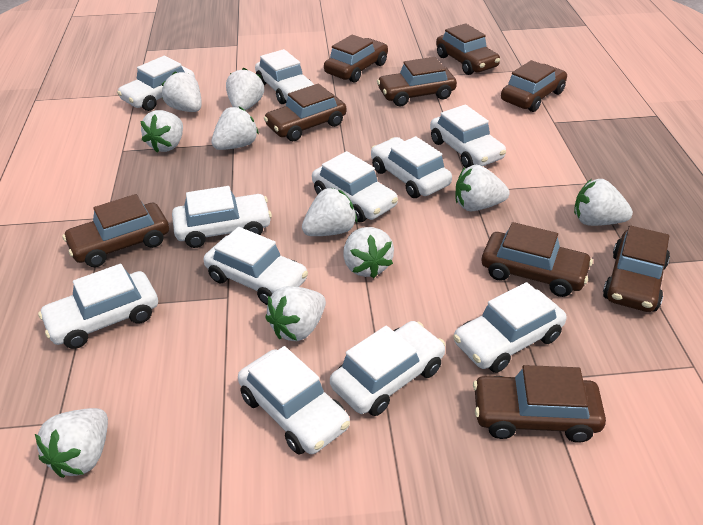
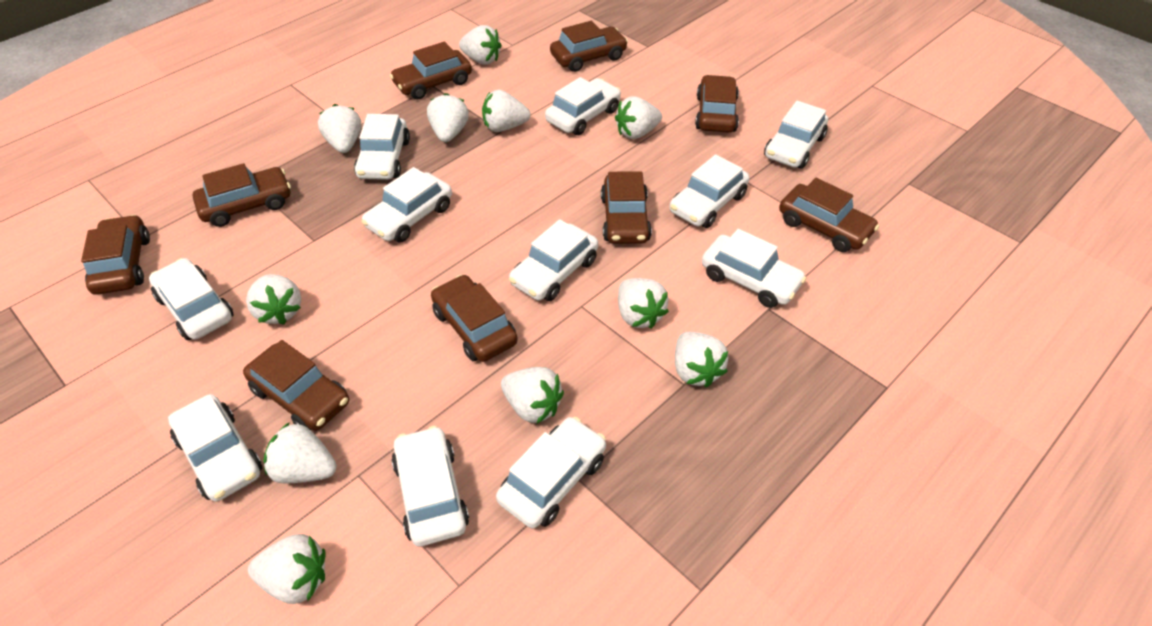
white strawberry: [35,408,108,478] [141,110,183,152] [162,71,202,112] [212,107,259,150] [226,68,264,110] [265,286,326,341] [302,188,357,236] [343,227,394,278] [456,165,510,211] [574,179,633,226] = 10 -> [246,274,301,325] [248,534,326,604] [263,422,337,483] [318,104,361,153] [427,93,469,142] [459,25,502,65] [482,90,530,132] [501,367,564,424] [615,96,662,139] [618,278,669,329] [675,332,729,388] = 11

